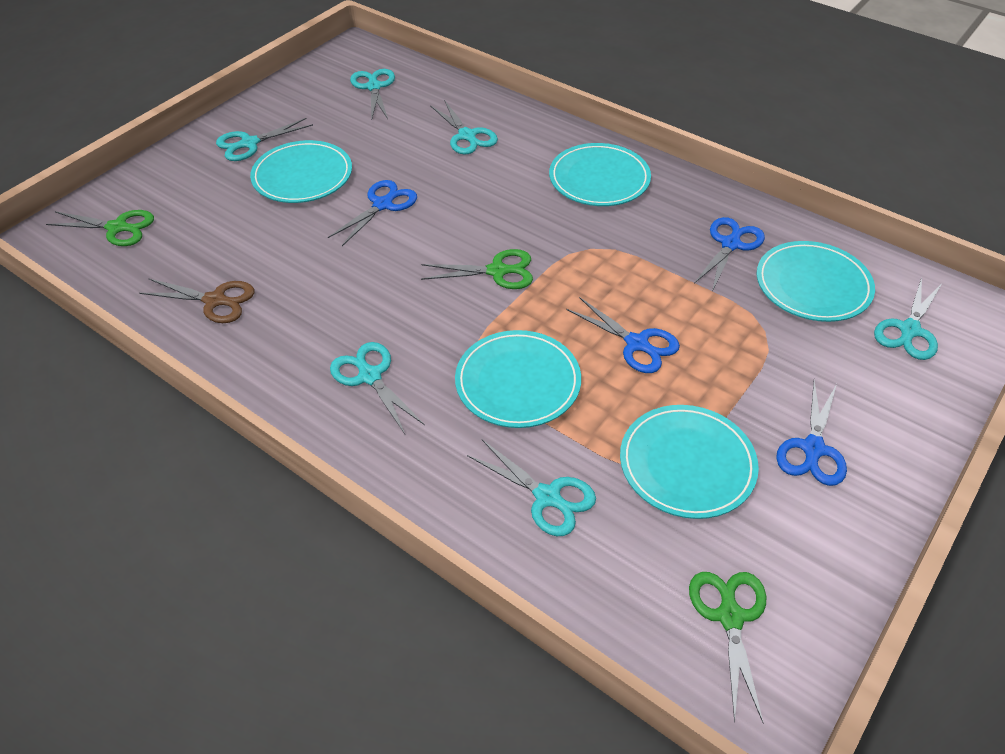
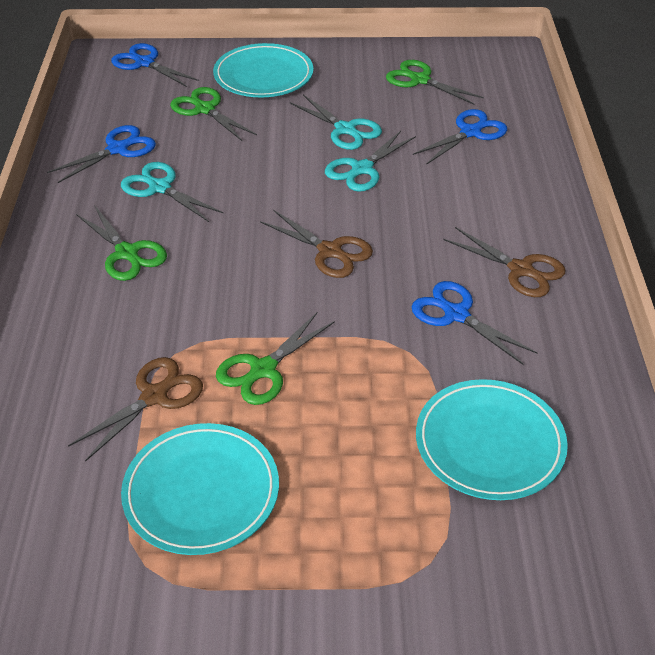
brown scissors: [139,278,254,323] = 1 -> [68,357,203,462] [260,210,373,278] [444,227,565,297] = 3
green scissors: [46,210,154,246] [421,249,533,289] [689,572,766,723] = 3 -> [76,205,167,281] [170,87,257,141] [216,313,335,405] [386,60,484,105] = 4
turquoise plate: [250,140,352,203] [455,330,581,428] [549,143,651,206] [620,405,759,519] [757,241,875,322] = 5 -> [121,423,279,555] [213,43,313,97] [416,379,568,500] = 3
turquoise scissors: [216,118,313,161] [330,342,425,434] [350,69,395,119] [430,100,498,155] [467,440,596,536] [874,277,942,360] = 6 -> [121,162,223,222] [290,95,382,150] [325,131,416,192] = 3

